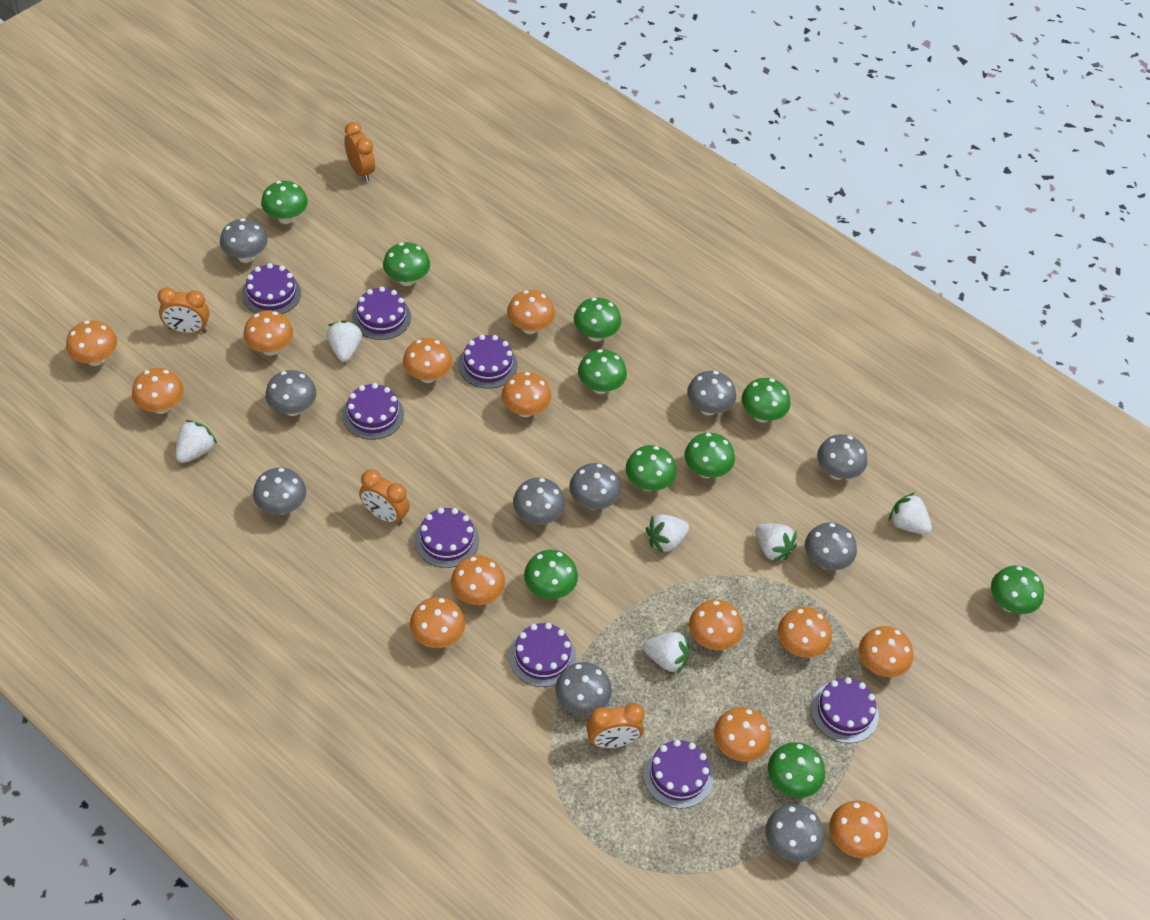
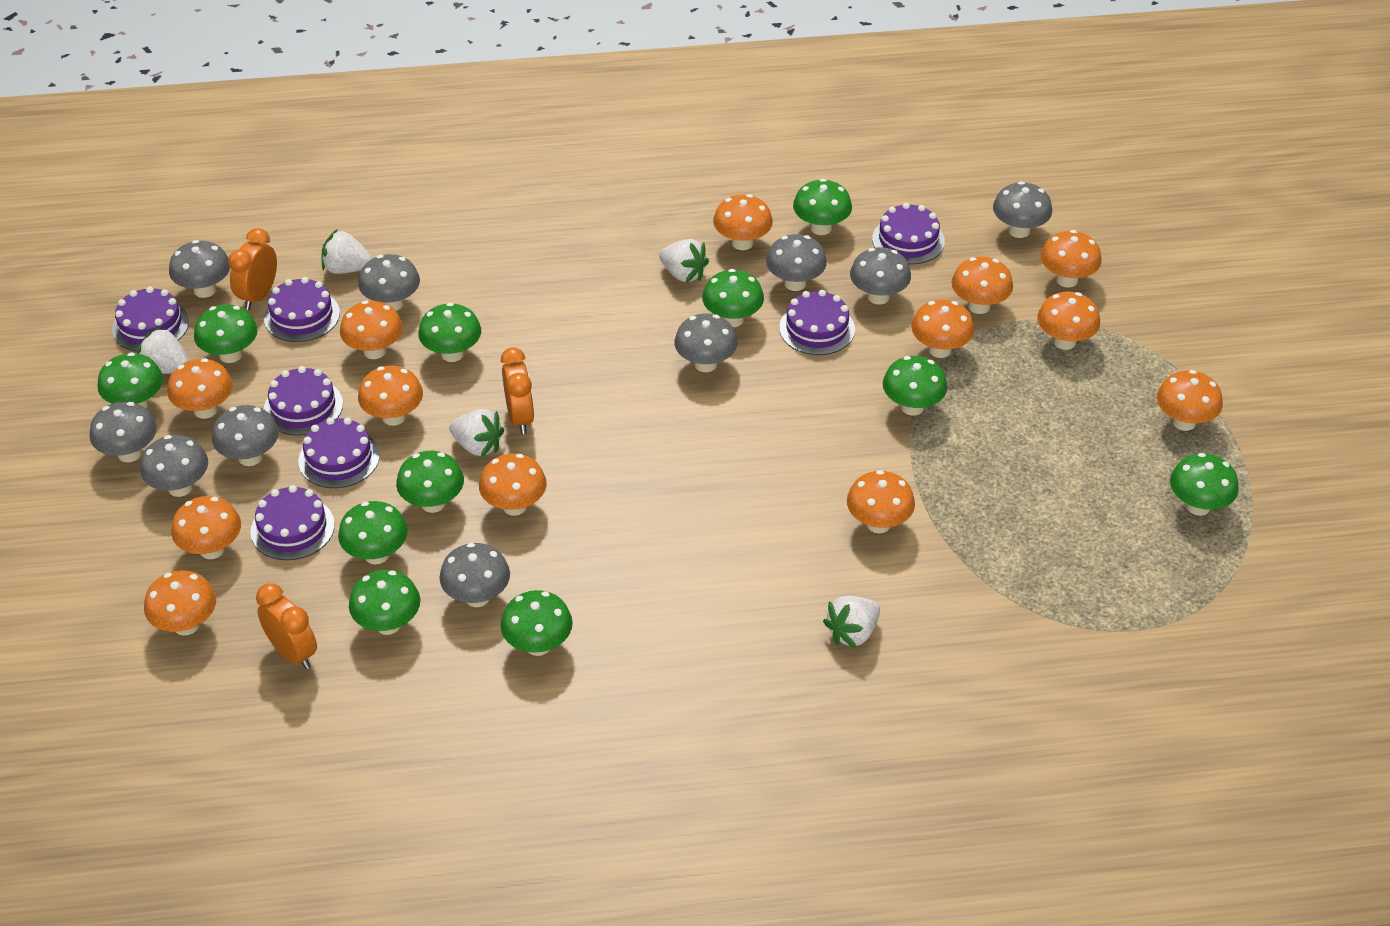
green mushroom: [261,181,308,224] [383,242,430,286] [524,550,578,599] [574,298,621,342] [578,349,627,394] [626,445,677,491] [684,433,735,478] [742,378,791,423] [768,742,825,798] [991,566,1044,614] = 10 -> [98,352,163,408] [194,304,258,363] [338,501,408,565] [349,570,420,635] [396,451,464,513] [418,303,481,362] [501,590,573,656] [702,269,764,327] [793,179,852,235] [883,356,947,416] [1170,453,1239,516] = 11
orange clock: [158,287,209,334] [344,122,375,182] [359,470,410,525] [586,703,645,748] = 4 -> [228,228,277,310] [256,583,317,669] [501,347,534,434] = 3
purple cake: [242,263,301,314] [342,383,404,440] [352,287,411,340] [414,508,479,568] [458,335,518,389] [509,623,576,687] [643,740,713,809] [811,677,879,743] = 8 -> [112,286,189,352] [250,485,335,560] [264,277,340,342] [264,366,343,436] [298,417,380,488] [779,290,855,355] [872,203,945,264] = 7
white strawberry: [176,420,217,463] [327,320,362,362] [643,632,690,674] [646,514,689,554] [755,524,797,563] [889,492,932,534] = 6 -> [137,327,190,374] [321,230,373,274] [449,409,504,457] [659,239,709,282] [823,596,880,649] = 5

